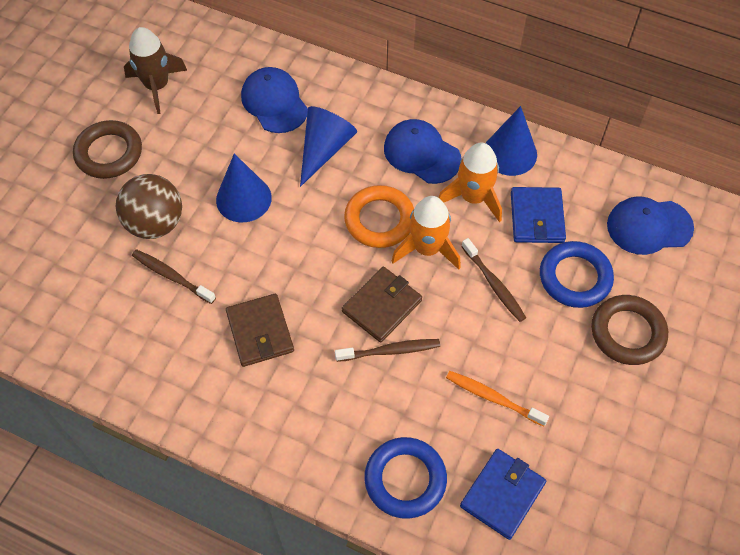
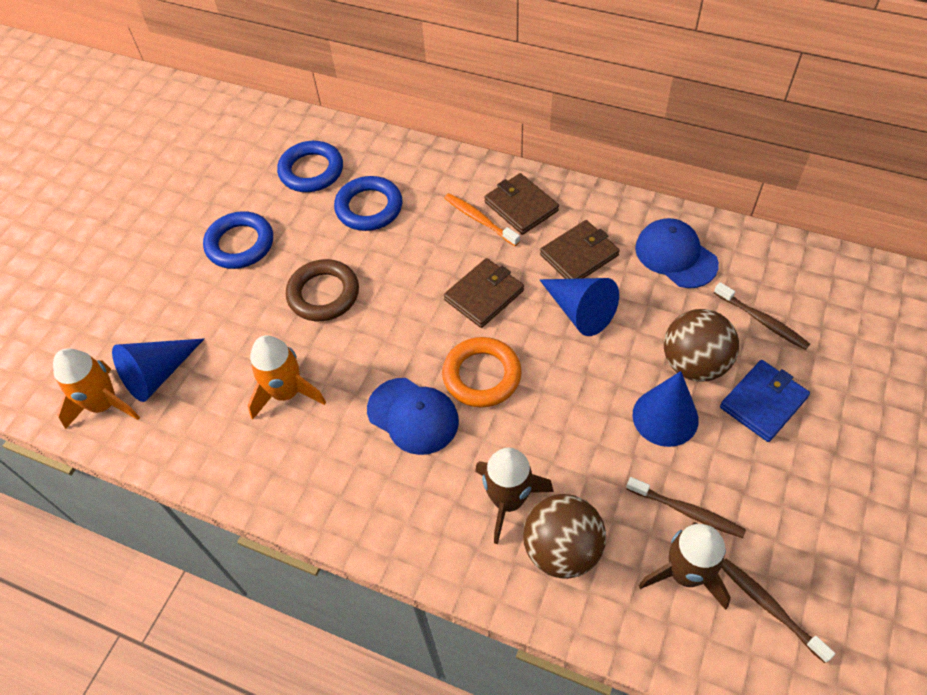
blue cap: [241,67,308,133] [384,119,461,184] [607,196,694,255] = 3 -> [367,378,459,455] [635,218,719,288] = 2
blue ring: [364,437,447,519] [540,241,614,308] = 2 -> [203,211,273,269] [277,141,343,192] [334,176,402,231] = 3
blue wallet: [460,449,546,540] [511,187,566,243] = 2 -> [720,360,810,442] = 1
brown ball: [116,174,182,239] = 1 -> [523,494,606,579] [664,309,739,382] = 2
brown ring: [73,120,142,179] [591,295,668,365] = 2 -> [286,259,359,321] = 1
brown rocket: [124,27,187,114] = 1 -> [475,448,554,544] [639,522,731,610] = 2
brown wallet: [226,294,294,367] [342,267,422,343] = 2 -> [444,258,524,328] [484,173,559,235] [540,220,620,279] = 3

